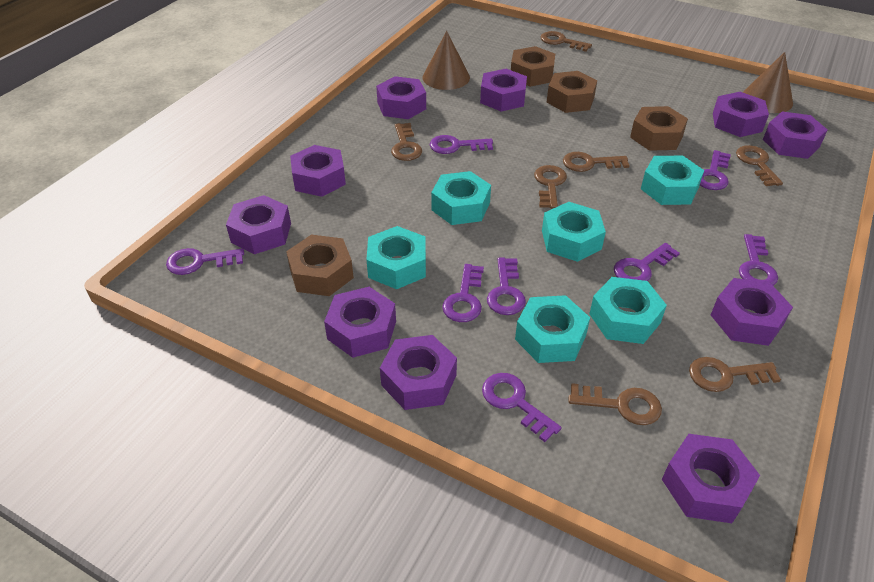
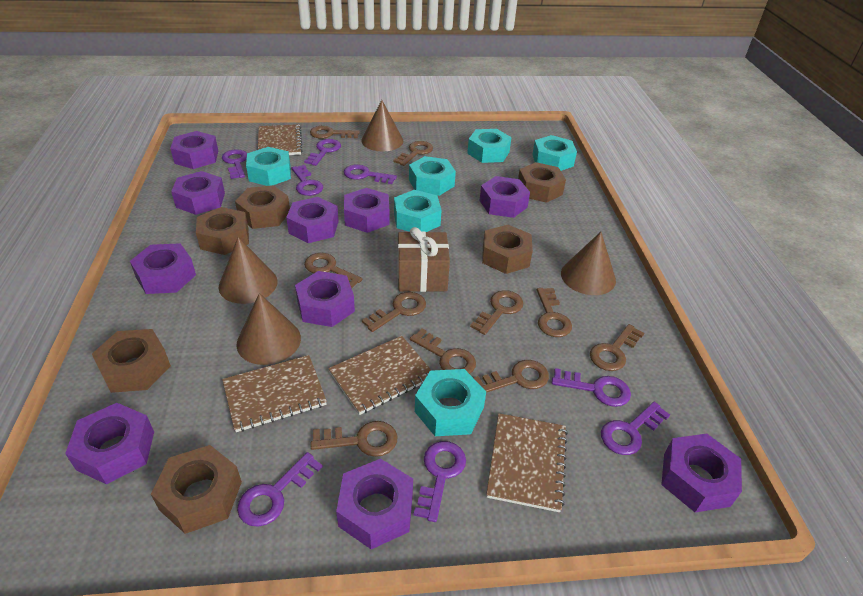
brown cone: [423,31,470,90] [743,52,793,113] = 2 -> [218,237,277,304] [236,293,301,365] [361,100,403,151] [561,232,616,295] = 4
brown gift: none = 0 -> [398,227,450,292] = 1
brown key: [391,123,422,161] [534,165,567,209] [541,31,592,52] [563,152,630,172] [569,383,662,425] [689,357,781,392] [736,145,783,186] = 7 -> [304,253,363,288] [310,126,360,139] [311,421,398,457] [362,292,426,332] [393,141,433,166] [410,328,476,374] [470,290,523,335] [474,360,549,393] [537,288,572,337] [590,324,644,371] = 10
brown notebook: none = 0 -> [222,355,327,432] [258,124,303,155] [328,336,432,415] [486,413,568,512] = 4
brown nut: [286,234,354,296] [511,46,555,87] [546,71,597,113] [630,106,688,151] = 4 -> [92,329,171,393] [151,445,242,534] [196,207,249,255] [235,185,290,229] [482,225,533,274] [518,162,566,203] = 6

